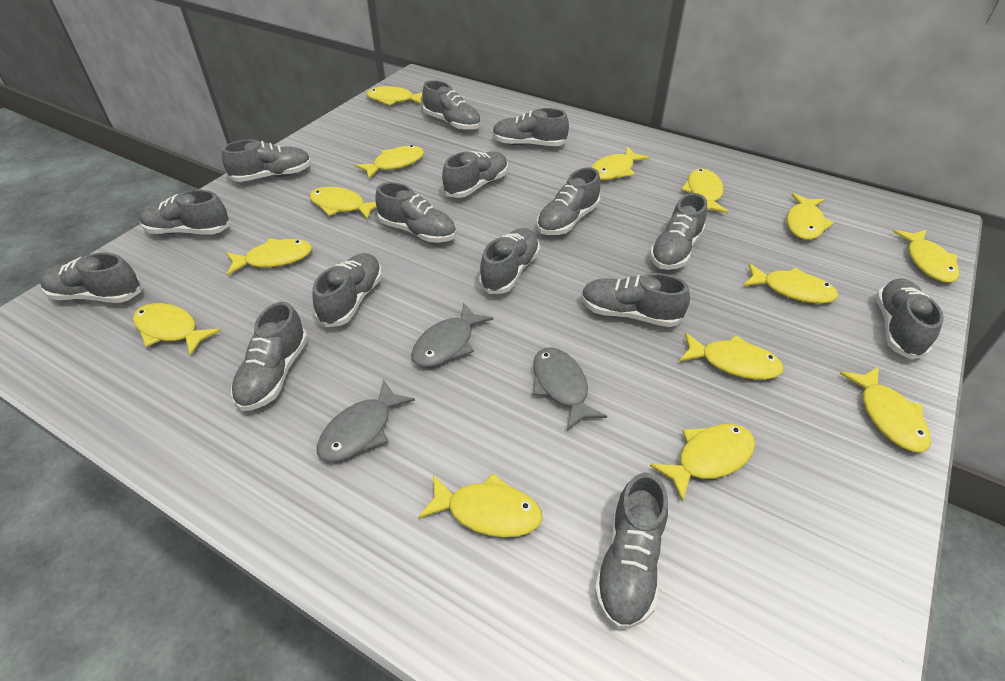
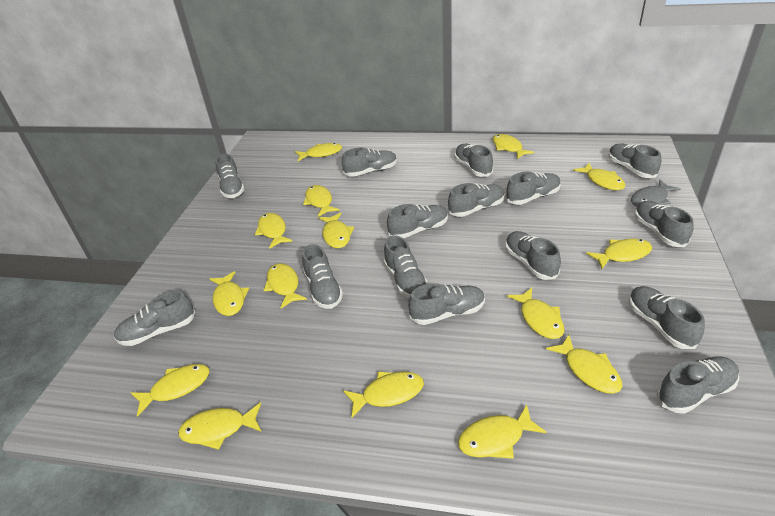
grey fish: [317,379,415,462] [411,302,493,367] [533,347,607,431] = 3 -> [631,180,681,207] = 1
yellow fish: [133,303,221,356] [226,239,312,276] [309,187,377,220] [355,145,424,179] [366,86,423,106] [418,473,543,538] [591,147,650,180] [650,424,755,502] [679,332,784,380] [681,169,728,213] [743,263,838,304] [787,193,834,240] [839,367,931,452] [893,230,959,283] = 14 -> [131,364,209,417] [178,402,262,450] [210,271,249,316] [255,213,293,249] [263,263,307,308] [295,143,342,161] [303,185,340,217] [319,213,354,248] [343,371,424,418] [458,405,546,459] [493,134,534,159] [507,288,564,339] [546,335,622,394] [573,163,625,190] [586,238,652,269] = 15

